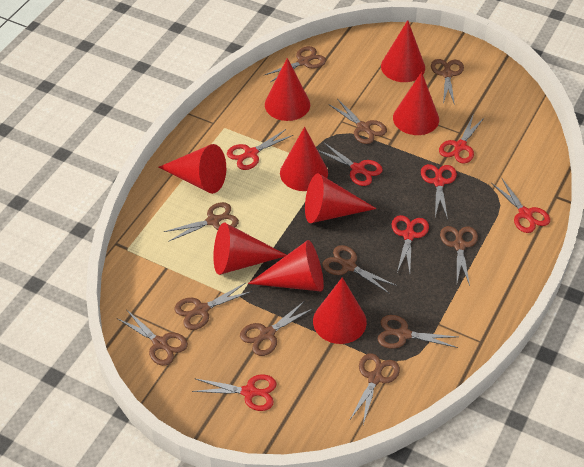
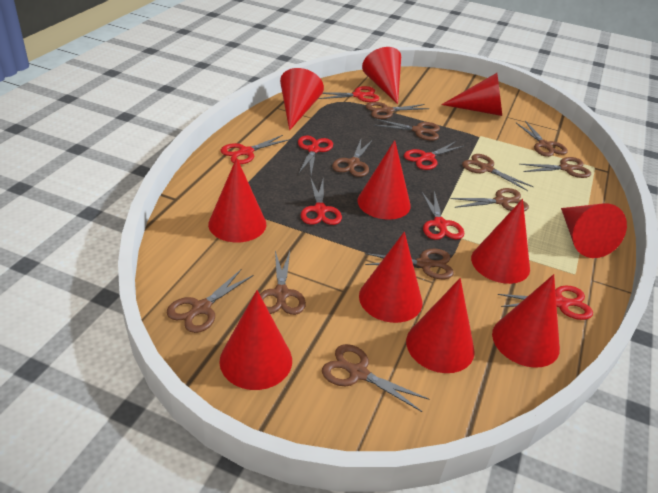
red cone: [159,144,226,194] [213,223,286,275] [248,240,324,291] [265,58,310,121] [280,127,328,191] [305,173,377,223] [313,277,367,344] [381,20,425,82] [393,72,439,135] = 9 -> [208,158,266,242] [219,290,292,390] [280,68,324,131] [358,140,411,220] [359,232,422,323] [362,47,401,104] [406,278,475,373] [441,73,502,116] [471,199,530,284] [492,274,560,368] [561,203,627,258] = 11

